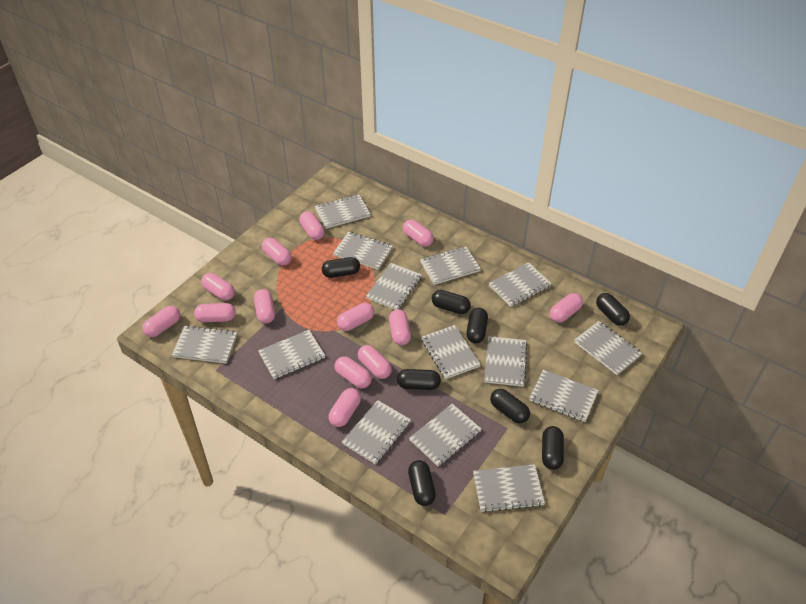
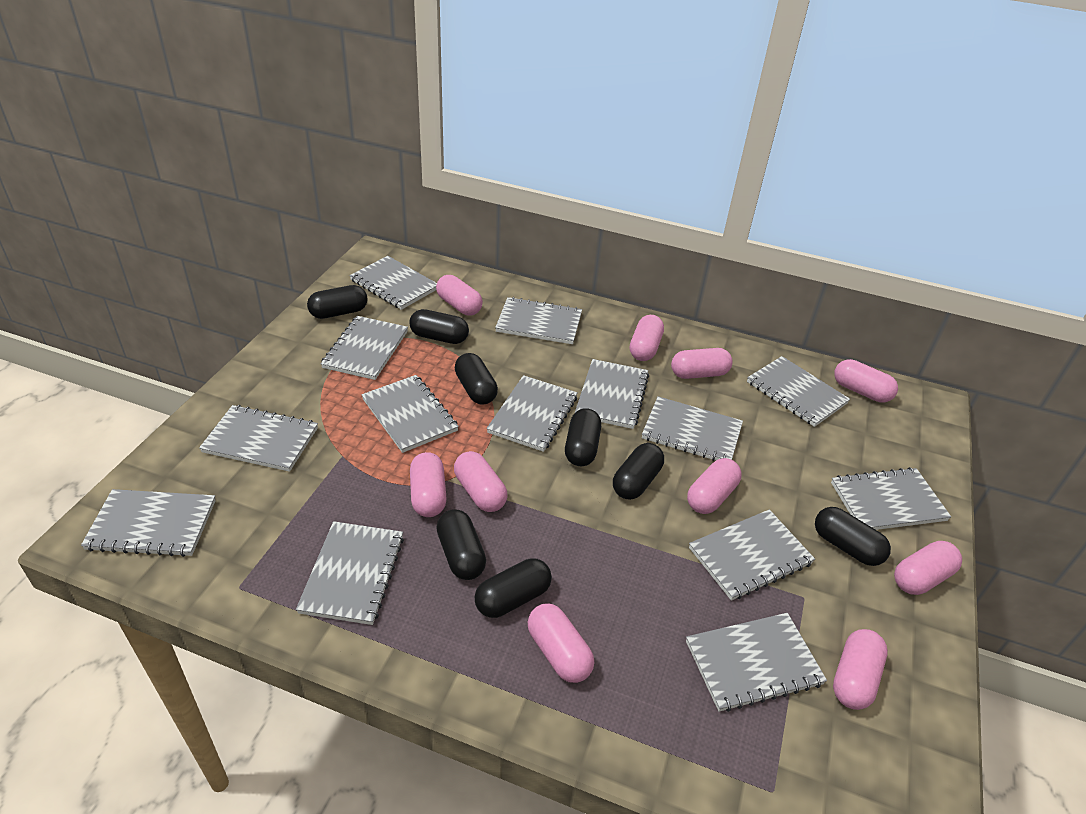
pink capsule: [142,306,180,337] [194,303,236,322] [201,273,235,301] [254,289,275,323] [262,238,292,266] [299,211,325,240] [328,388,361,427] [335,356,372,388] [337,303,374,331] [358,345,392,379] [389,309,411,345] [403,220,434,247] [550,293,583,323] = 13 -> [410,452,447,517] [436,275,483,316] [454,451,508,512] [528,604,594,683] [630,315,664,361] [671,348,733,379] [687,458,742,514] [833,629,888,710] [834,359,898,402] [894,541,962,595] = 10

